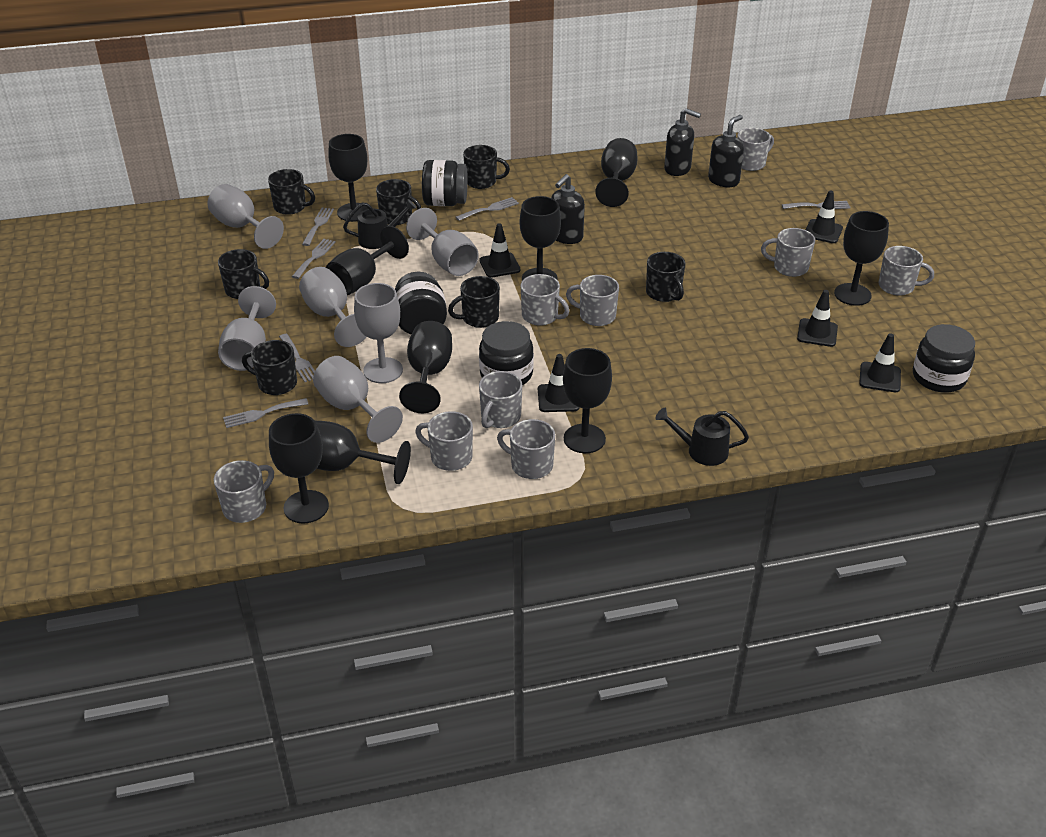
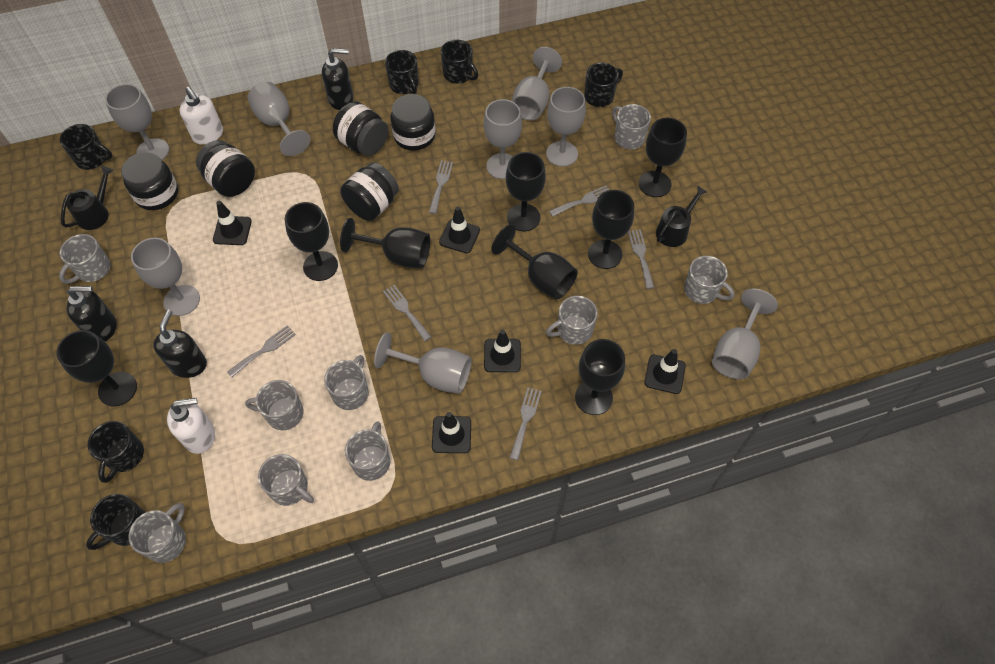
black goblet: [269,413,329,523] [315,421,411,484] [326,226,409,295] [328,134,368,222] [399,321,452,413] [519,196,561,281] [563,348,612,453] [595,138,638,207] [834,211,889,306] = 9 -> [56,330,137,407] [285,202,338,281] [340,218,430,268] [491,224,578,300] [506,152,546,231] [575,339,625,415] [588,190,634,269] [639,118,687,197] = 8
black jar: [395,272,447,334] [422,160,468,206] [479,321,534,385] [913,324,975,393] = 4 -> [121,152,178,210] [196,140,255,197] [333,101,389,156] [340,162,399,221] [391,94,436,151] = 5
black mug: [218,249,269,299] [242,340,297,395] [268,169,315,215] [376,179,421,225] [448,276,500,328] [463,145,510,189] [646,252,685,302] = 7 -> [60,124,112,170] [86,494,146,550] [88,421,144,483] [385,50,419,94] [441,40,478,84] [584,63,623,107] = 6
grey goblet: [208,184,284,249] [218,286,276,371] [299,267,366,347] [313,356,403,443] [354,283,403,383] [406,208,479,276] = 6 -> [105,84,169,160] [131,238,200,316] [248,82,310,156] [374,332,472,394] [484,99,522,179] [512,47,562,120] [546,87,586,167] [712,289,778,379] = 8
white soap dispenser: none = 0 -> [167,398,215,454] [179,87,223,145] = 2

